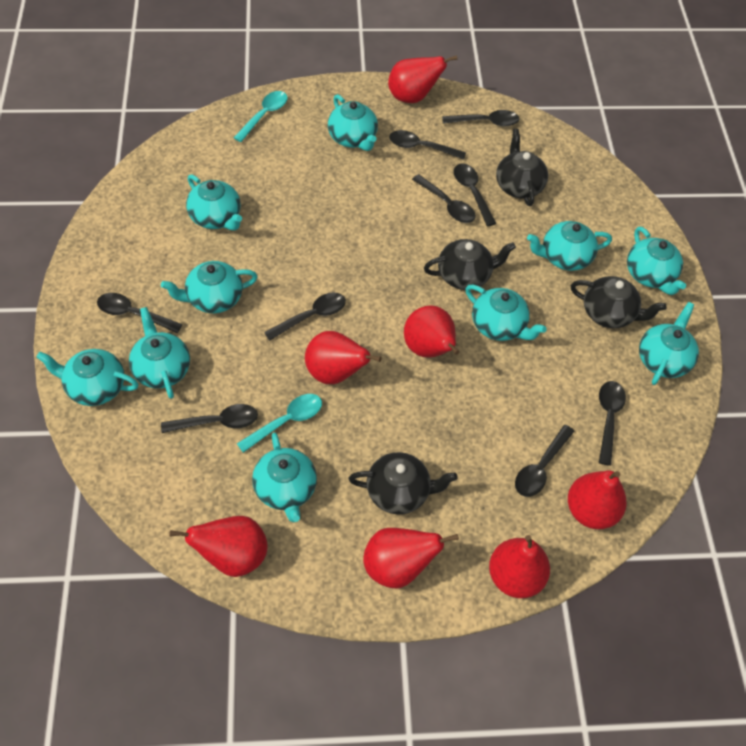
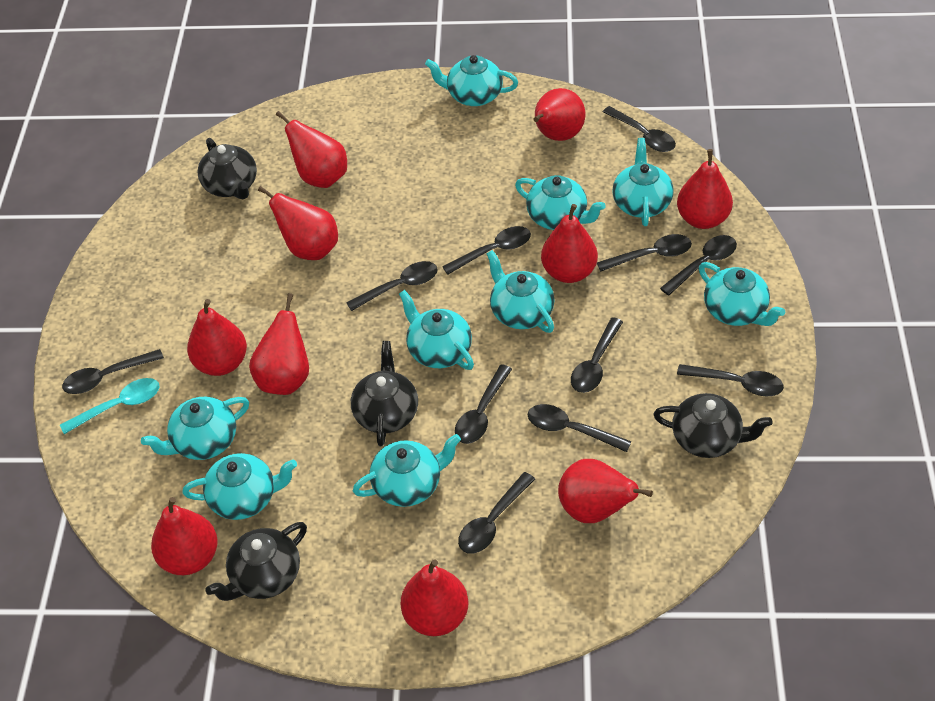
black spoon: [97,293,182,333] [161,404,258,433] [264,292,346,341] [389,130,466,160] [412,174,476,223] [442,110,519,127] [454,163,497,226] [515,425,575,497] [599,381,626,466] = 9 -> [62,349,164,394] [346,261,438,311] [442,226,531,275] [455,364,512,444] [458,472,535,554] [528,404,632,452] [571,317,623,393] [597,234,692,271] [603,106,676,152] [660,235,737,296] [677,364,784,396] = 11
red pear: [170,516,268,577] [305,331,382,384] [363,528,459,589] [388,55,457,103] [404,305,460,358] [489,535,550,598] [568,470,627,529] = 7 -> [151,497,218,575] [187,299,247,376] [249,293,309,395] [258,186,338,260] [276,111,347,188] [401,559,468,636] [534,88,585,141] [541,204,598,283] [558,459,653,523] [677,149,733,229] = 10
turquoise spoon: [234,91,287,142] [237,394,322,453] = 2 -> [60,378,160,434] = 1
turquoise teapot: [36,349,139,406] [129,307,190,399] [161,261,258,313] [186,174,242,230] [252,432,317,522] [328,94,378,151] [465,285,547,341] [527,221,612,271] [627,226,686,295] [639,302,699,385] = 10 -> [141,397,249,460] [183,453,297,520] [353,434,461,507] [399,290,474,370] [425,55,518,106] [486,250,555,333] [515,175,606,230] [612,138,674,226] [699,262,785,326] = 9

